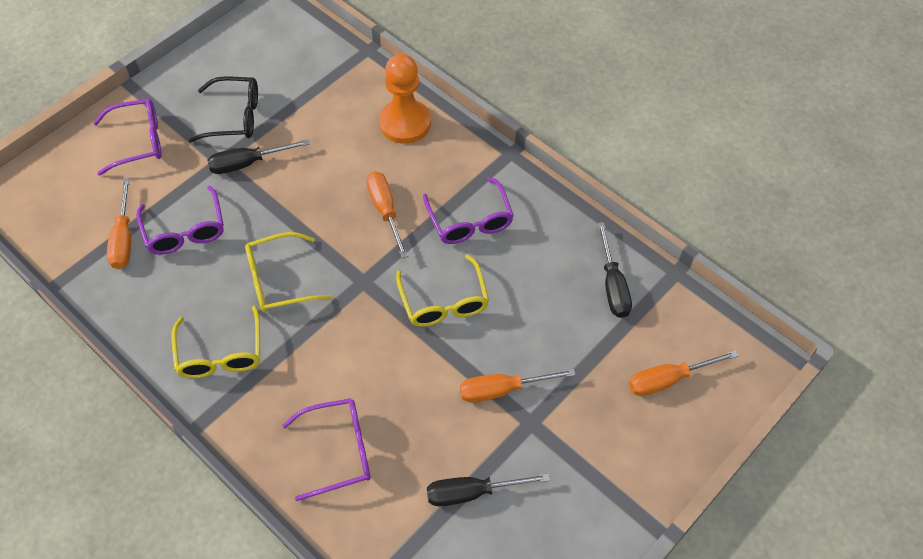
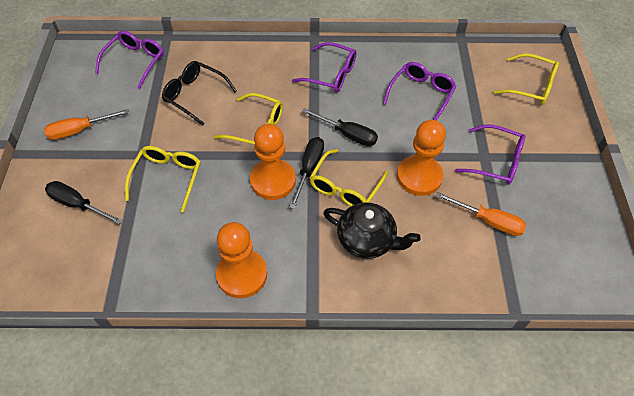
black teapot: none = 0 -> [323,202,421,259] = 1
orange pawn: [379,54,431,144] = 1 -> [216,222,267,298] [250,124,296,200] [397,120,446,196] = 3
orange screwdriver: [107,178,131,269] [366,172,408,258] [460,369,576,402] [629,350,738,396] = 4 -> [44,109,130,140] [436,192,526,236] = 2
yellow glasses: [172,306,260,379] [245,232,332,312] [396,254,489,327] = 3 -> [125,146,201,212] [214,93,283,145] [309,149,388,206] [494,53,559,105] = 4

